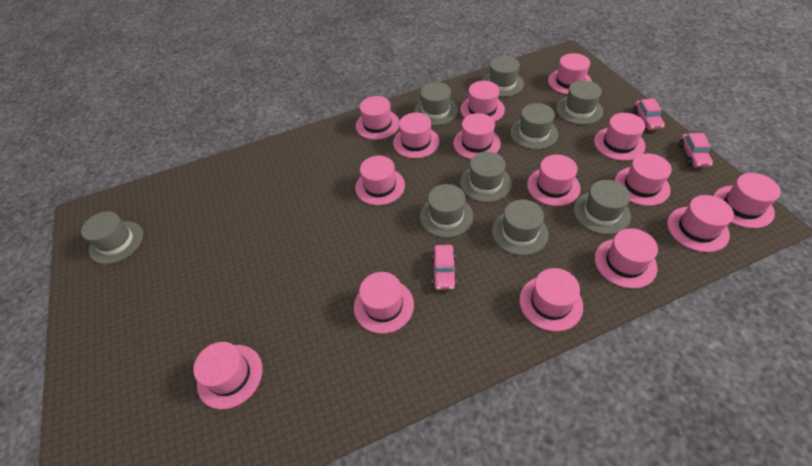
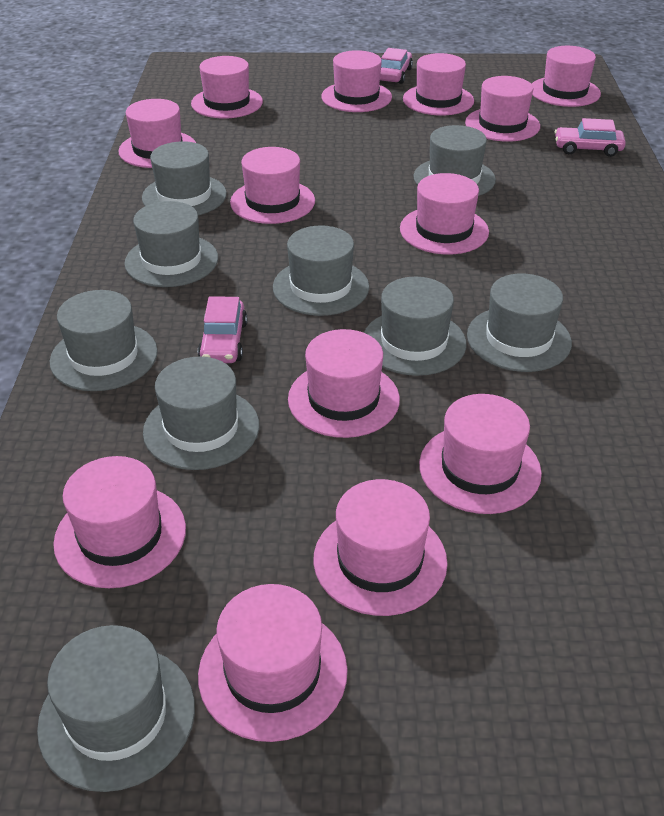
pink hat: [193,342,263,410] [354,272,414,334] [355,156,405,205] [356,96,399,140] [393,113,439,158] [453,113,501,159] [460,81,505,122] [519,268,583,331] [527,155,580,206] [548,53,592,95] [594,113,646,161] [595,228,658,288] [614,153,672,206] [667,195,734,252] [713,173,781,228] = 15 -> [53,456,186,588] [118,99,196,168] [191,56,263,118] [198,584,347,742] [230,147,315,224] [288,329,400,438] [313,479,448,616] [321,50,392,112] [400,173,489,254] [403,53,474,116] [419,394,542,514] [465,76,540,142] [532,46,601,107] = 13

